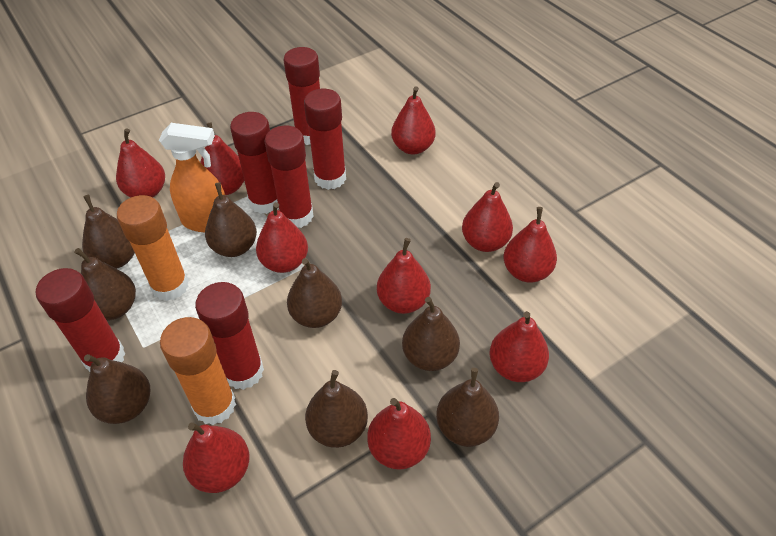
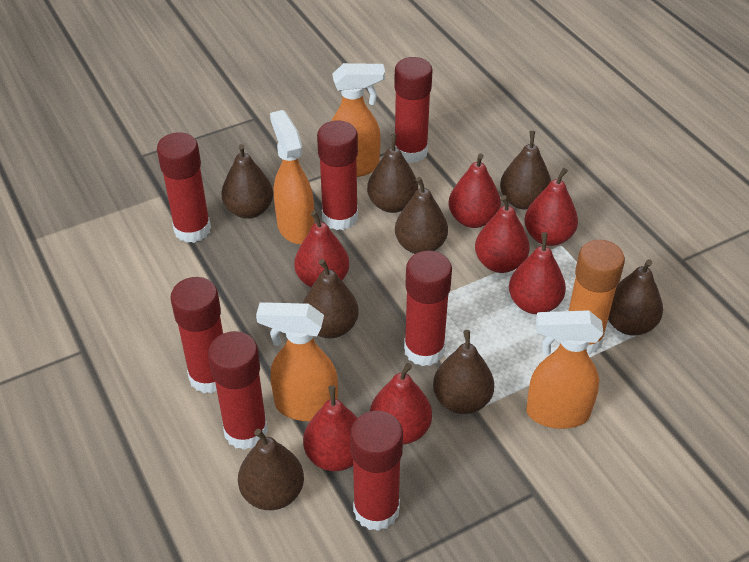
orange glue stick: [117,195,189,301] [160,317,236,425] = 2 -> [569,240,625,355] = 1
orange spray bottle: [159,123,225,232] = 1 -> [256,302,338,421] [270,110,315,244] [331,63,385,177] [526,310,604,429] = 4
red glue stick: [36,268,125,372] [195,282,264,390] [230,112,279,214] [265,126,314,228] [284,47,320,145] [304,89,346,190] = 6 -> [157,132,211,243] [170,277,223,393] [208,331,268,450] [317,120,358,230] [350,411,403,531] [394,57,433,163] [404,250,452,366] = 7
red pear: [116,128,165,198] [183,422,250,493] [200,122,244,195] [256,202,308,273] [367,398,431,470] [377,238,431,314] [391,86,436,154] [462,182,513,252] [489,311,549,382] [503,207,557,282] = 10 -> [294,211,349,287] [303,385,357,471] [370,363,432,445] [449,153,501,228] [475,195,530,273] [509,232,566,314] [524,168,578,246] = 7

